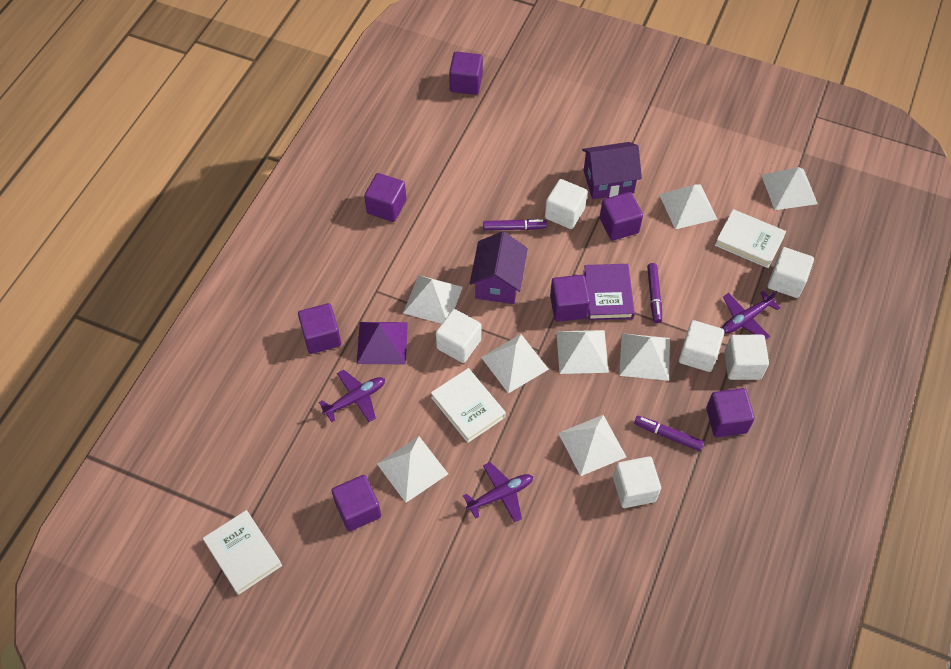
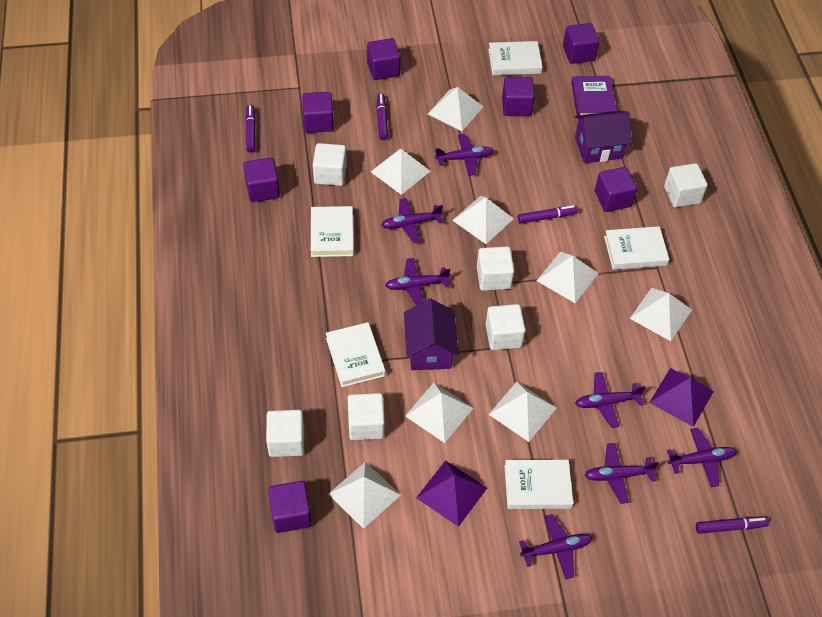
purple marker: [483,219,547,231] [634,416,704,451] [647,263,662,323] = 3 -> [246,105,256,153] [377,93,388,140] [518,205,578,224] [696,517,769,534] = 4
purple plane: [319,370,385,422] [463,462,533,523] [722,291,780,340] = 3 -> [382,198,443,243] [385,258,450,305] [435,134,494,176] [519,514,592,579] [575,372,645,428] [584,443,659,504] [667,428,737,487] = 7
purple pyramid: [357,322,408,364] = 1 -> [416,460,487,527] [649,368,714,427] = 2
white book: [203,510,282,595] [431,368,506,443] [715,209,786,268] = 3 -> [311,206,354,257] [326,322,385,387] [488,41,542,75] [504,460,573,509] [604,226,669,270] = 5

